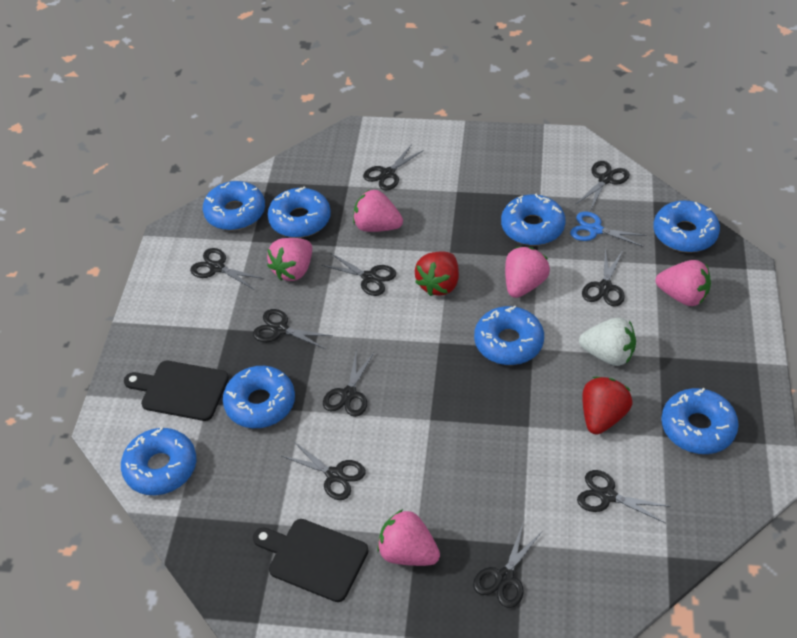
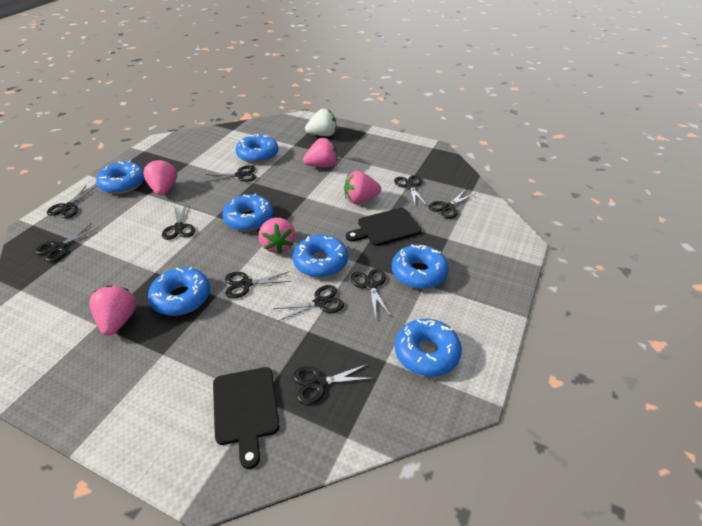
blue donut: [121,427,196,495] [203,181,265,231] [223,366,295,428] [268,186,331,238] [474,305,544,365] [501,194,566,246] [654,200,720,253] [661,388,739,454] = 8 -> [96,161,145,194] [148,267,210,316] [222,193,273,231] [236,134,278,163] [293,235,348,277] [392,245,449,289] [395,319,462,376] = 7
blue scissors: [570,212,647,247] = 1 -> none = 0
red strawberry: [415,251,459,296] [582,377,632,434] = 2 -> none = 0

